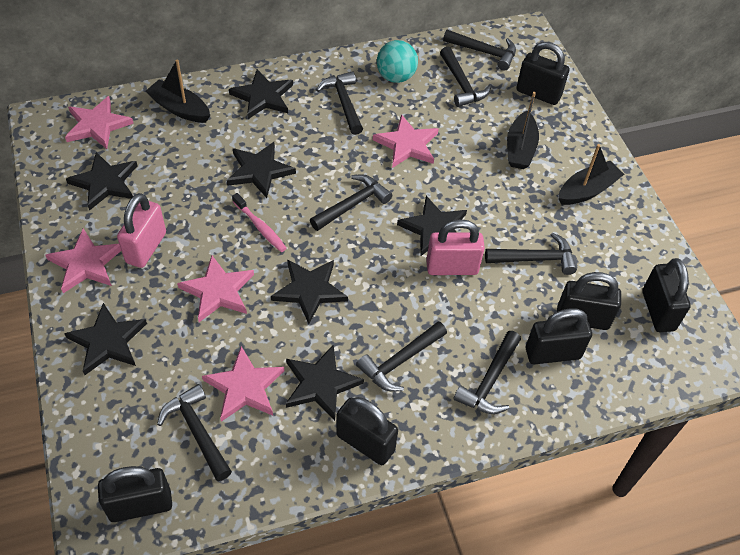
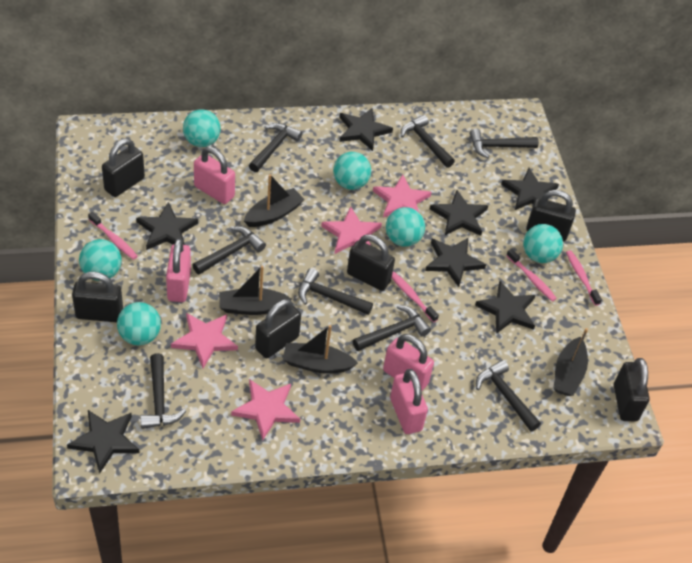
black boat: [146,60,210,123] [507,92,539,169] [558,144,625,205] = 3 -> [219,265,292,315] [244,174,305,227] [283,325,358,373] [553,328,588,396] = 4
pink padlock: [117,193,166,268] [426,219,485,275] = 2 -> [166,238,191,302] [194,147,235,204] [383,334,434,391] [390,369,428,434] = 4
pink star: [45,229,121,293] [65,96,134,149] [177,256,254,322] [202,346,285,422] [373,115,439,168] = 5 -> [171,313,238,368] [231,379,300,440] [321,207,382,254] [373,175,432,218] = 4
pink toothbrush: [232,193,287,252] = 1 -> [88,212,138,260] [392,271,439,322] [506,249,557,302] [566,250,602,306] = 4
turquoise ball: [377,40,418,83] = 1 -> [79,239,122,281] [117,302,161,345] [183,110,221,147] [333,152,371,190] [386,207,425,247] [523,224,563,263] = 6

